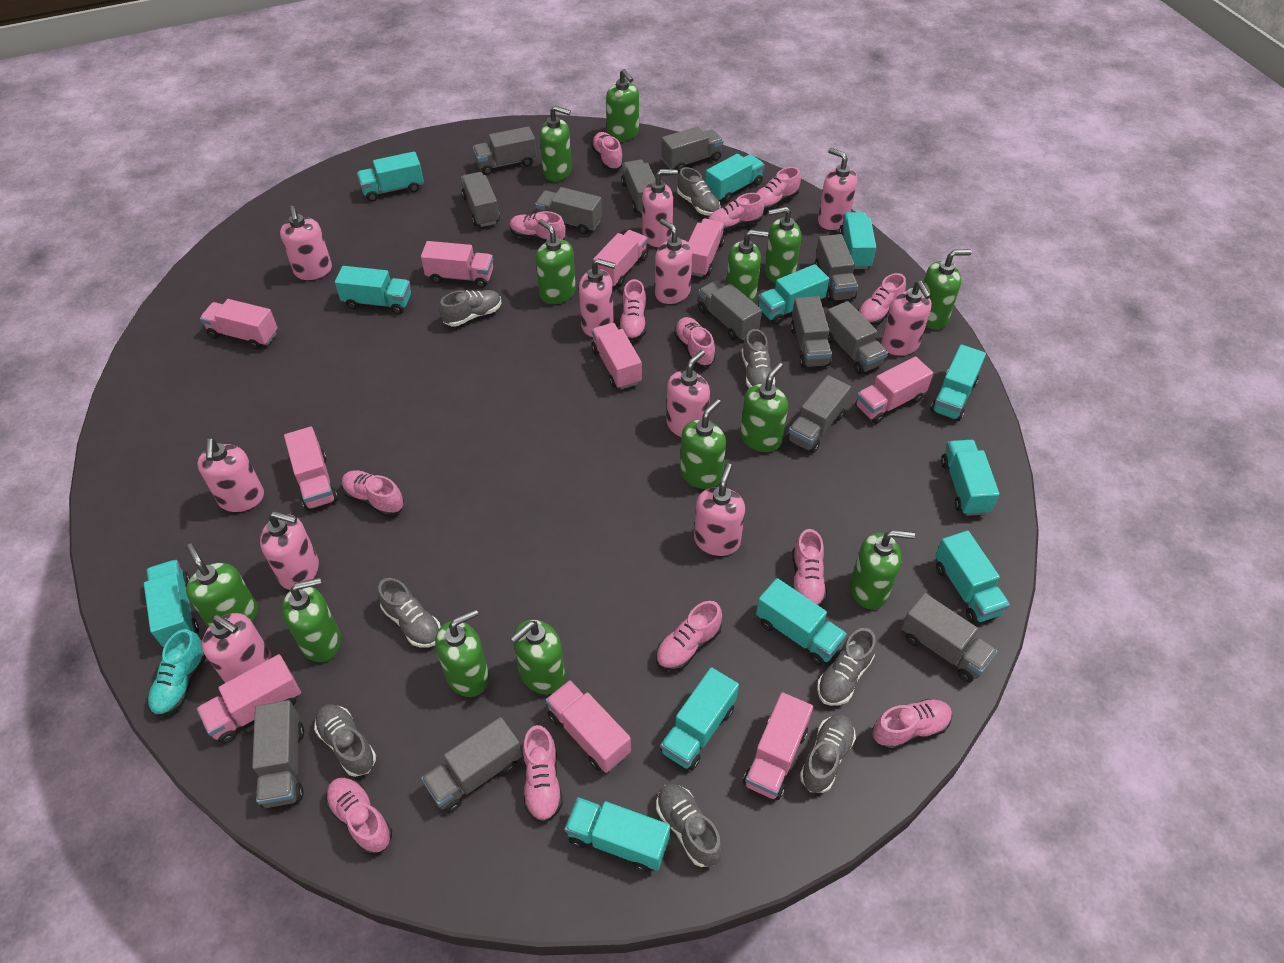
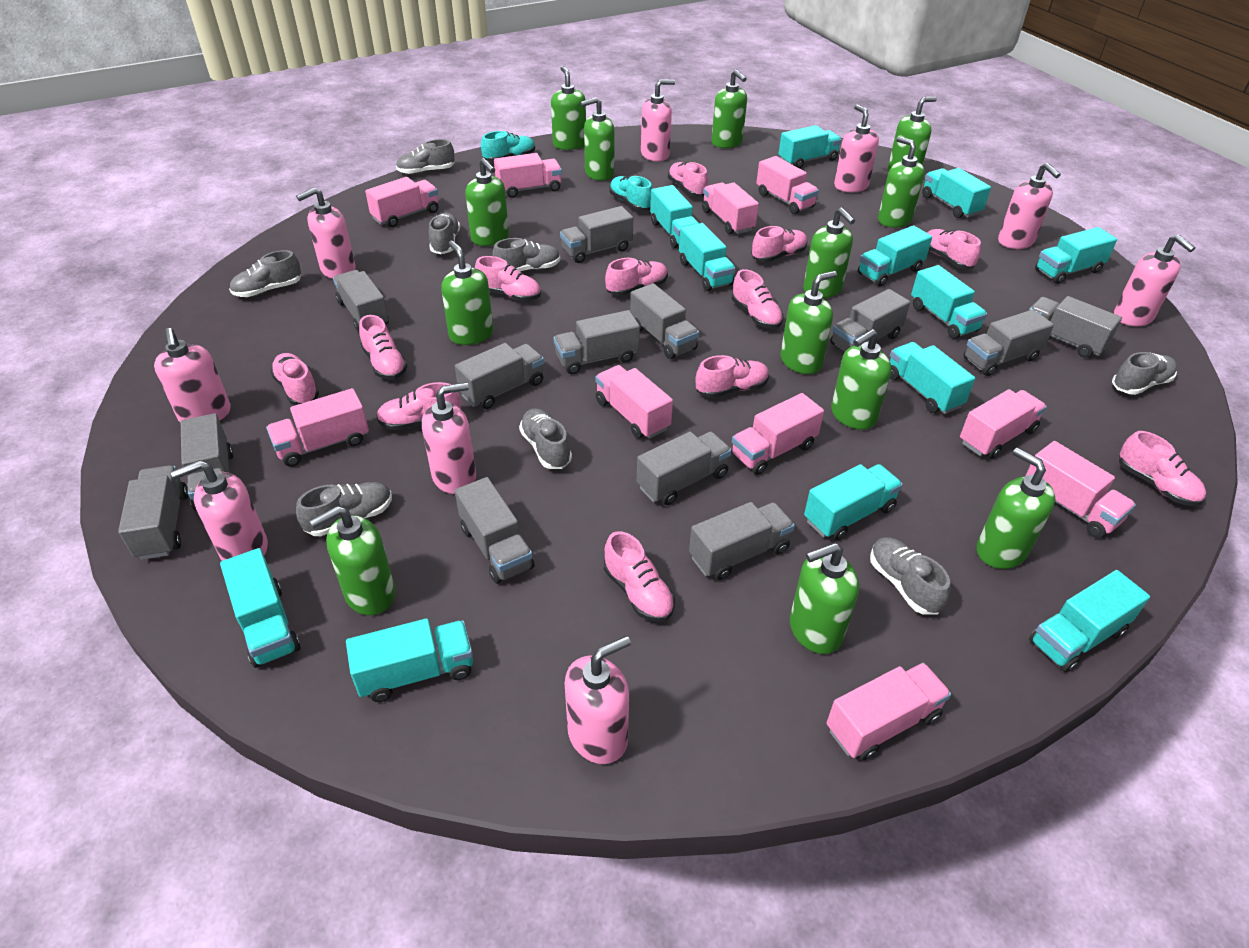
pink shoe: [326,778,392,854] [342,470,404,516] [509,211,566,242] [523,725,563,823] [591,132,623,170] [619,279,646,341] [656,601,722,671] [674,317,716,367] [708,193,765,231] [756,167,801,210] [793,529,827,606] [858,273,906,325] [873,699,952,750] = 13 -> [270,353,319,405] [359,315,407,380] [376,382,461,430] [475,256,541,301] [604,531,675,622] [605,258,668,296] [668,162,708,196] [696,355,769,398] [732,269,783,329] [751,226,808,262] [927,229,981,269] [1119,431,1206,506] = 12
pink soap dispenser: [197,438,264,512] [202,613,272,683] [260,511,319,590] [280,206,332,280] [579,258,616,337] [642,169,678,247] [655,219,693,304] [666,350,710,437] [694,463,745,556] [818,148,857,230] [881,281,932,356] = 11 -> [154,328,231,423] [171,460,268,561] [296,187,356,279] [422,382,476,494] [565,636,631,764] [641,79,675,161] [834,105,879,192] [998,163,1061,249] [1114,235,1196,326] = 9
turquoise shoe: [148,629,206,717] = 1 -> [481,131,535,162] [610,176,652,211] = 2

